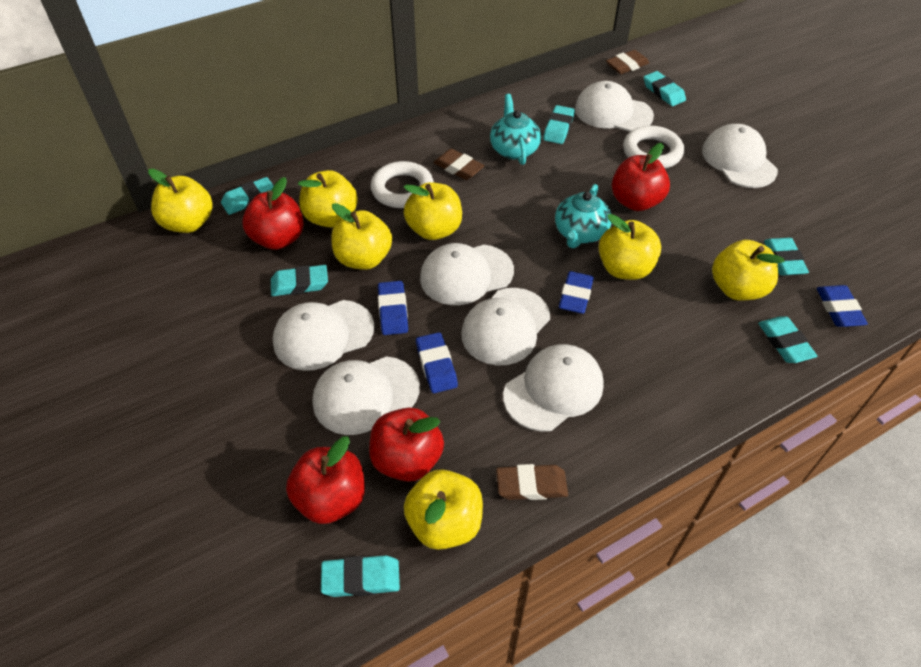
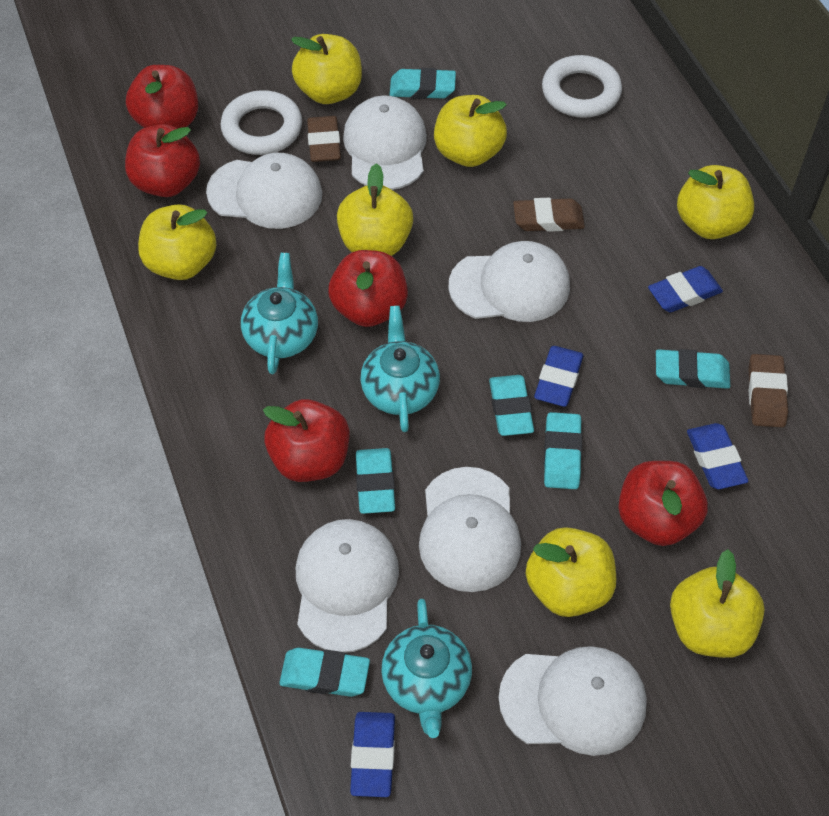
red apple: [242,177,304,250] [286,437,365,524] [369,407,444,482] [612,143,670,211] = 4 -> [125,124,200,197] [126,65,198,128] [263,399,349,482] [329,250,408,327] [618,461,708,546] = 5
turquoise eraser: [221,177,274,215] [271,265,328,296] [321,556,400,597] [543,105,575,144] [644,71,686,106] [758,316,817,363] [764,238,809,275] = 7 -> [279,648,370,697] [356,448,395,514] [390,68,456,99] [489,375,534,436] [544,412,582,489] [656,349,730,389] = 6
turquoise teapot: [490,94,541,165] [555,184,611,248] = 2 -> [241,253,318,374] [360,306,440,432] [381,599,472,738] = 3
white cap: [273,300,374,371] [312,356,420,435] [420,243,514,305] [461,288,550,365] [503,344,604,432] [575,81,654,132] [702,124,778,188] = 7 -> [206,153,322,229] [296,519,399,653] [343,96,427,190] [419,467,521,592] [448,241,570,322] [499,646,647,756] = 6

